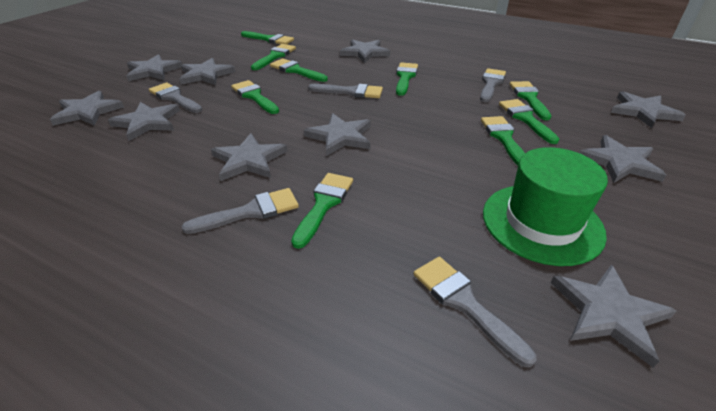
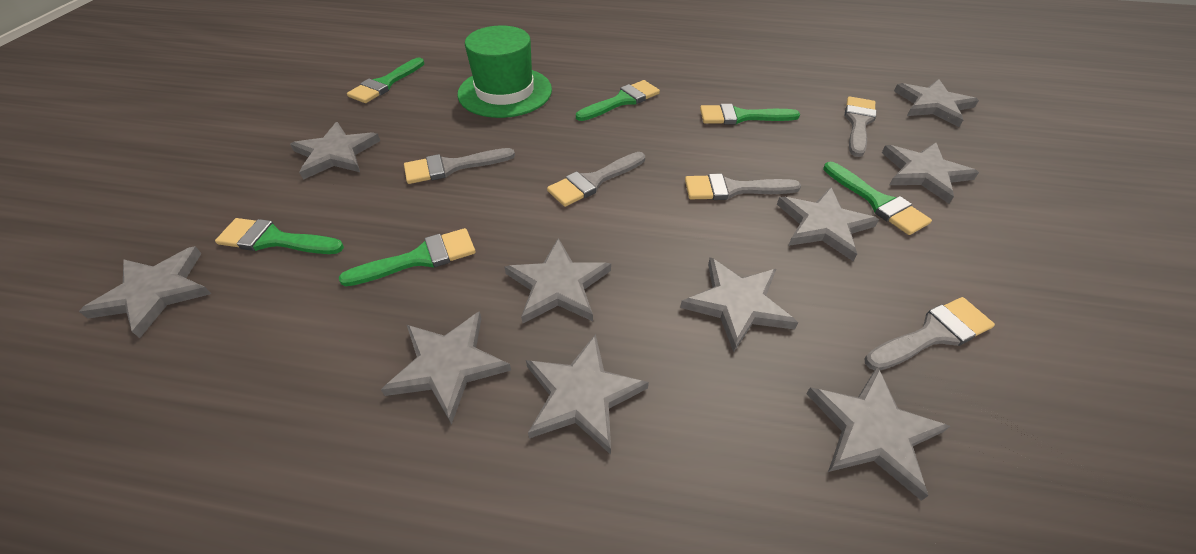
green brush: [231,80,279,114] [241,31,294,44] [251,44,296,70] [270,58,328,82] [291,173,353,249] [396,62,418,96] [481,116,525,165] [499,99,559,144] [510,81,551,120] = 9 -> [215,218,344,254] [339,228,476,286] [347,57,424,103] [576,80,660,121] [700,104,800,125] [823,162,932,235] = 6

